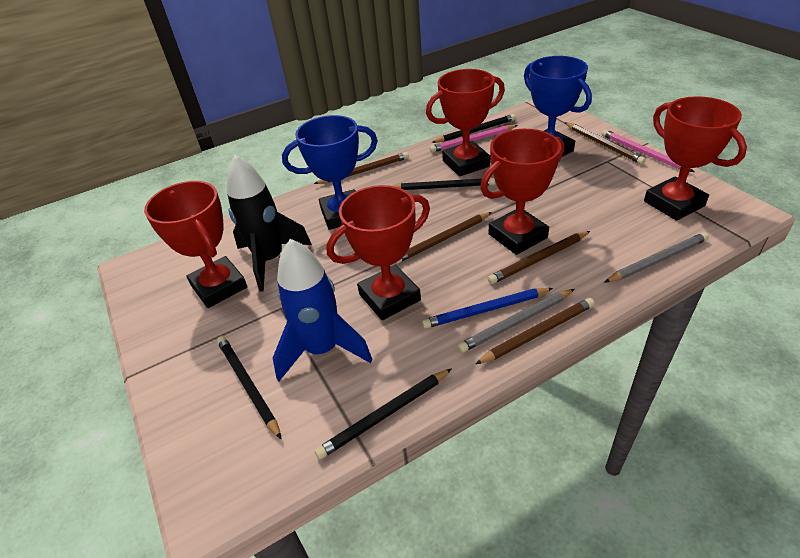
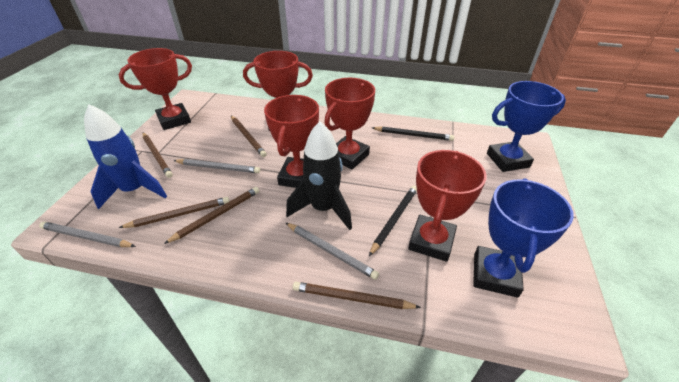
black pencil: [217,336,281,439] [315,368,452,459] [392,178,495,190] [432,114,516,143] = 4 -> [369,186,417,256] [372,126,454,141] = 2
blue pencil: [422,288,553,328] = 1 -> none = 0
grey pencil: [458,289,575,353] [604,232,709,283] = 2 -> [39,221,136,247] [173,159,260,173] [286,223,379,280] = 3
pink pencil: [430,125,518,153] [601,129,694,172] = 2 -> none = 0

